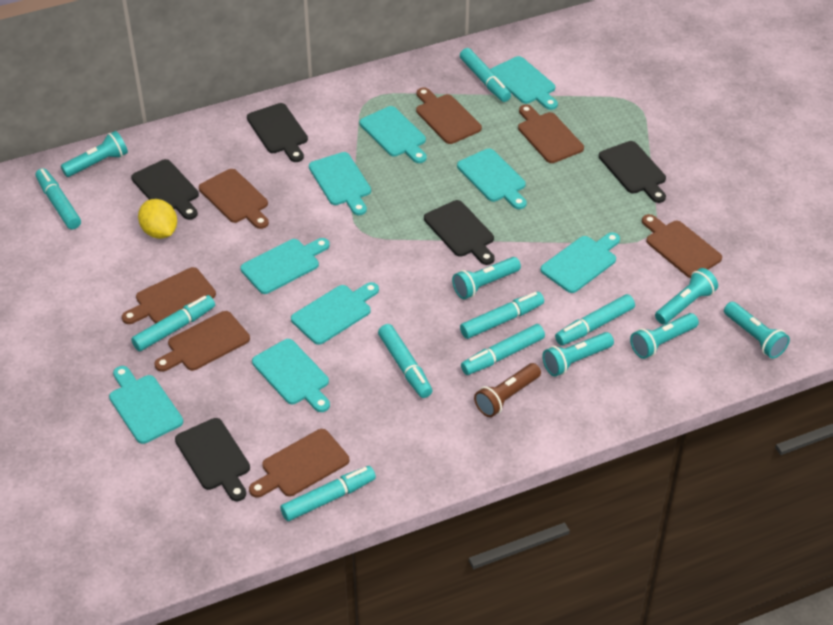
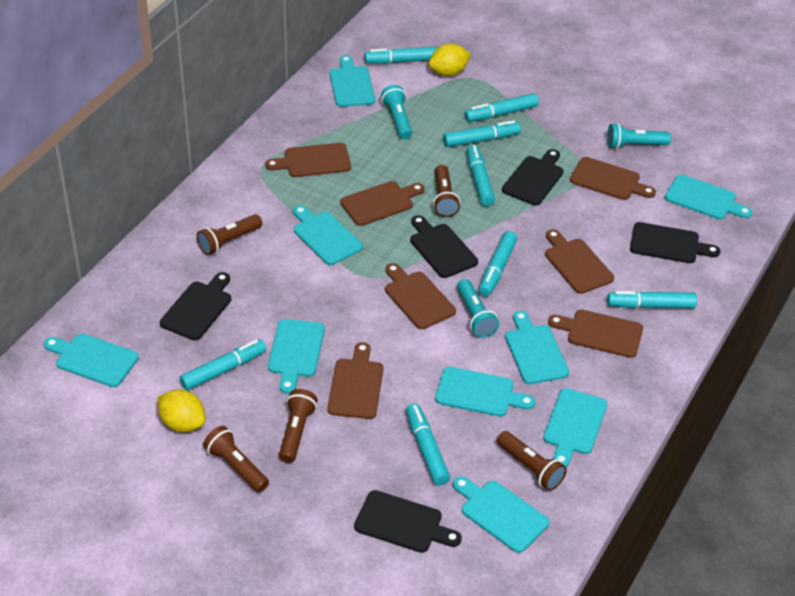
brown flashlight: [474,363,541,417] = 1 -> [197,214,262,255] [203,426,269,492] [279,389,318,463] [433,165,460,217] [497,431,567,491] = 5
turquoise flashlight: [61,131,128,177] [452,257,521,299] [542,332,614,376] [630,313,699,359] [655,268,718,325] [724,302,790,359] = 6 -> [381,85,412,140] [457,279,499,338] [607,123,671,149] = 3
yellow lemon: [138,199,177,239] = 1 -> [157,390,205,432] [429,43,471,76] = 2

